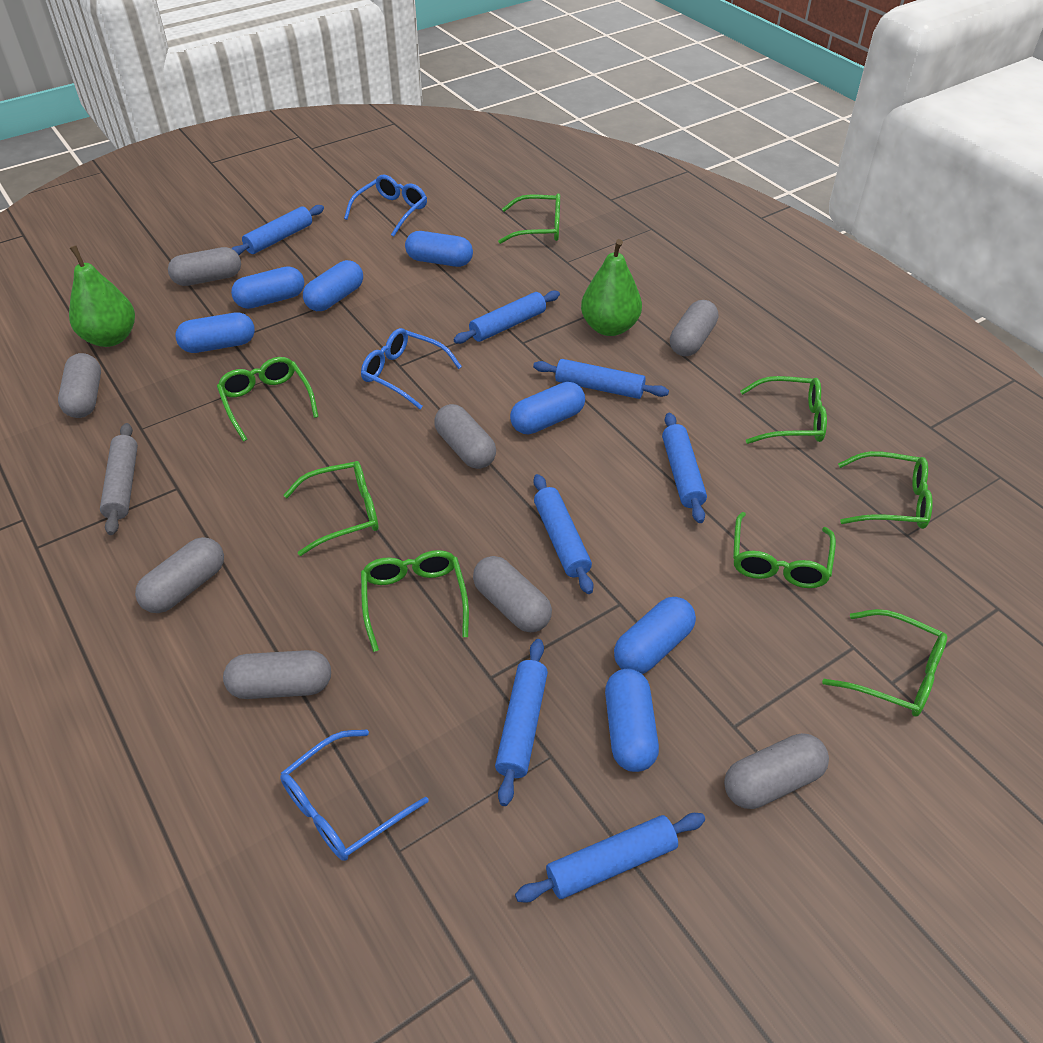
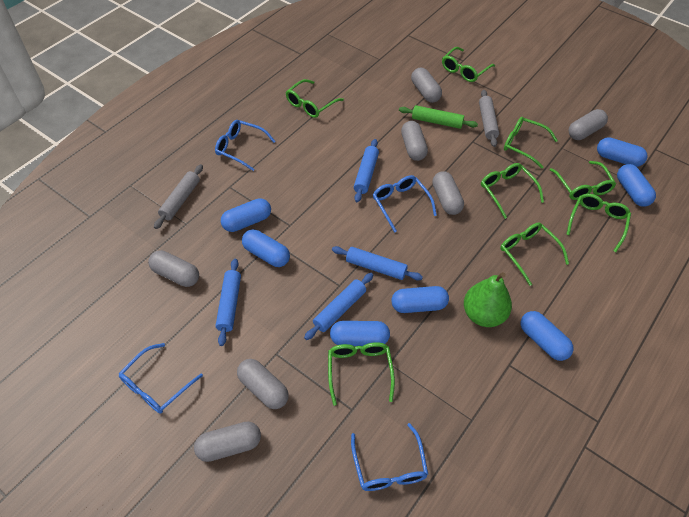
blue glasses: [280,730,428,861] [344,174,427,237] [361,328,462,409] = 3 -> [119,343,203,413] [215,120,276,171] [351,423,428,491] [373,175,437,233] = 4
blue rolling pin: [231,205,324,255] [453,290,560,344] [495,639,548,806] [515,813,705,903] [533,359,669,399] [533,474,593,594] [662,413,707,523] = 7 -> [215,259,241,346] [304,273,373,340] [332,246,423,281] [354,139,379,202] = 4
green pear: [69,245,135,347] [581,239,642,336] = 2 -> [464,272,512,327] = 1
green rolling pin: none = 0 -> [399,105,478,129] = 1
grey capsule: [58,353,101,418] [135,537,224,613] [168,247,241,286] [223,650,331,699] [434,404,496,469] [473,556,552,632] [670,300,718,356] [724,733,829,809] = 8 -> [148,250,199,287] [194,422,261,462] [237,359,289,409] [401,121,428,161] [411,67,442,103] [432,171,464,215] [569,109,608,140] = 7
grey rolling pin: [100,423,138,535] = 1 -> [154,164,203,229] [479,90,499,147] = 2

